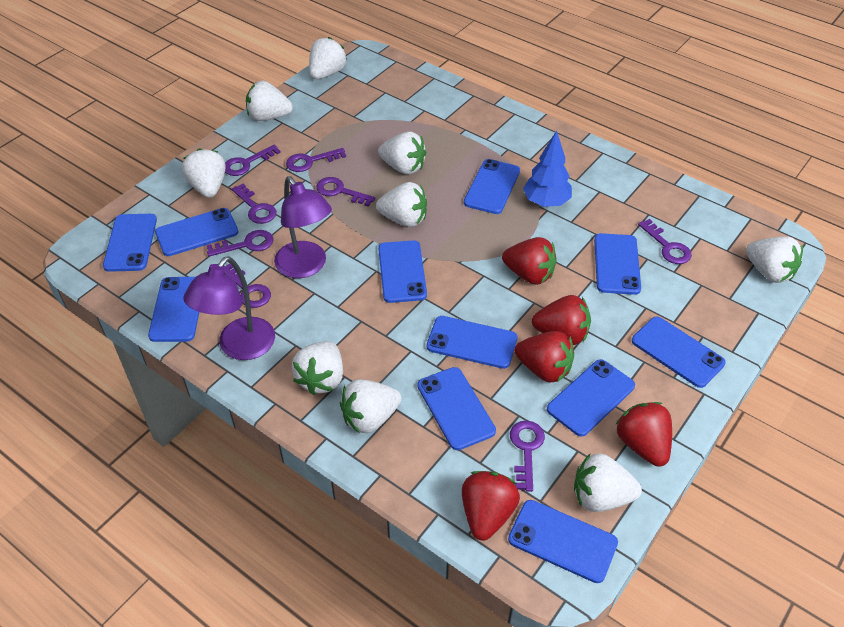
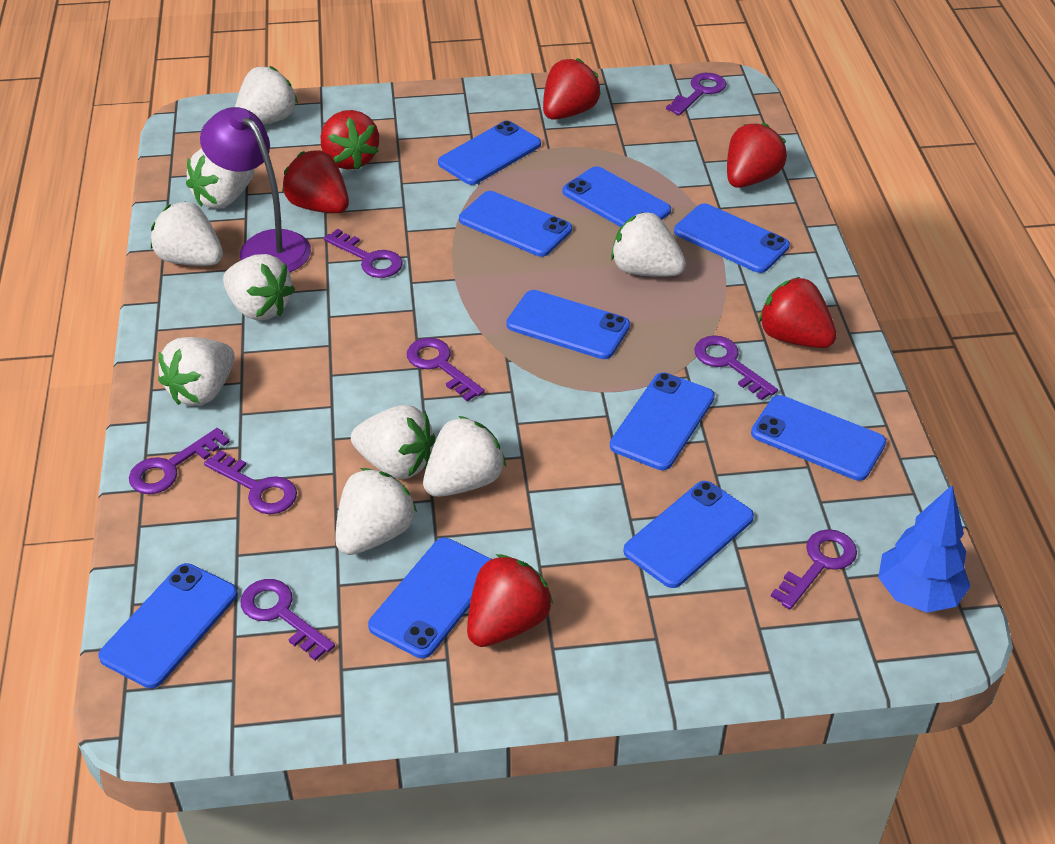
blue phone: [103,214,157,272] [148,277,199,342] [155,208,238,256] [378,240,427,303] [417,367,496,450] [426,316,517,369] [464,159,520,214] [508,500,618,583] [547,359,635,437] [594,233,641,295] [632,317,725,388] = 11 -> [98,563,237,689] [368,538,491,659] [438,121,541,185] [459,191,572,257] [506,290,630,359] [563,166,671,227] [610,372,715,470] [623,481,754,588] [674,203,790,273] [751,395,886,481] = 10
purple lamp: [183,256,275,360] [274,176,332,278] = 2 -> [200,107,311,272] = 1
red strawberry: [462,471,520,541] [502,237,556,285] [515,331,574,383] [532,295,591,345] [616,402,672,467] = 5 -> [282,150,349,213] [321,110,379,170] [467,554,553,647] [543,58,601,120] [727,123,787,188] [759,277,837,348] = 6

